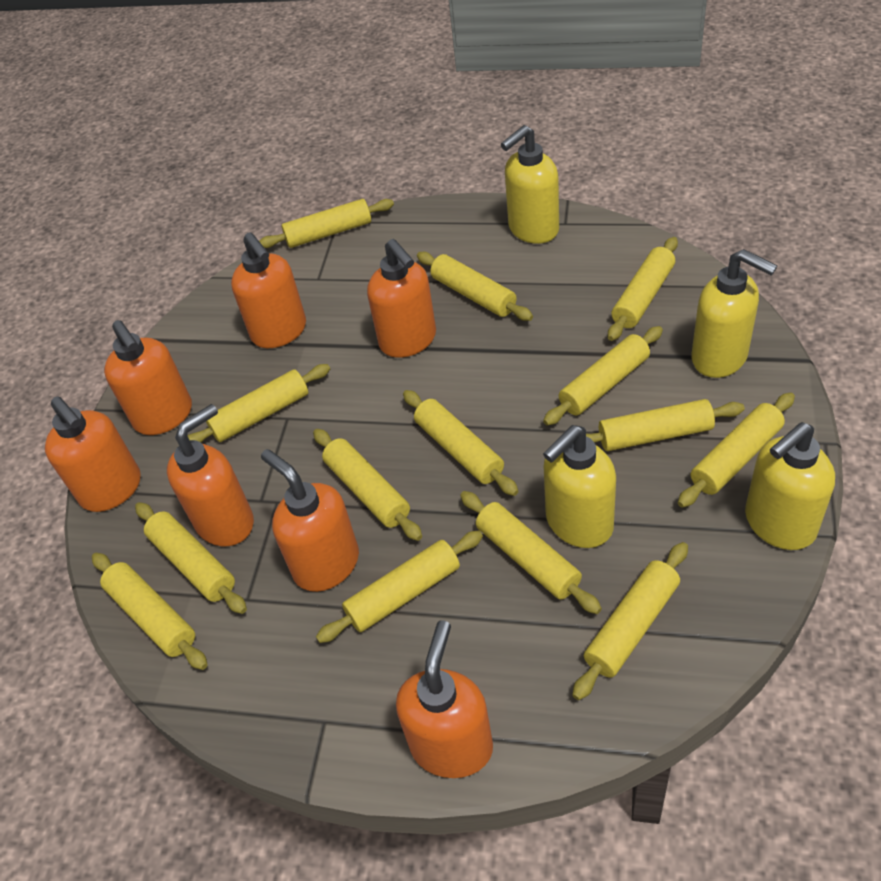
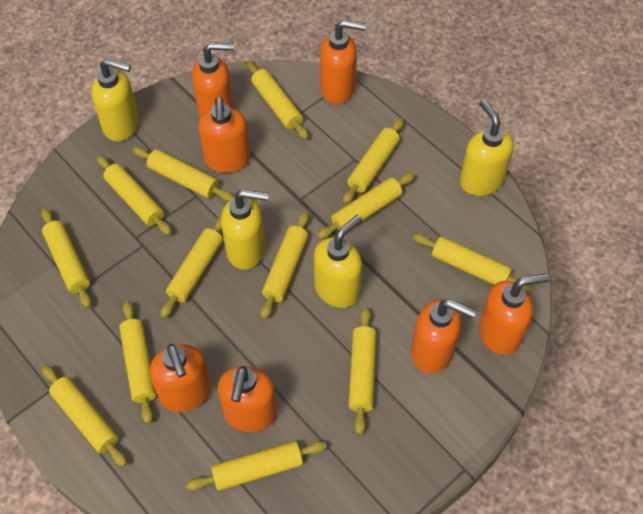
yellow rolling pin: [92,553,208,670] [135,502,247,614] [187,364,330,442] [259,199,394,248] [313,429,422,541] [316,531,483,643] [403,390,518,496] [417,252,533,321] [460,491,602,614] [543,326,663,425] [572,542,688,700] [586,399,745,451] [608,237,678,341] [678,392,795,508] = 14 -> [41,208,92,308] [42,365,127,467] [97,156,172,235] [119,301,156,424] [133,147,234,201] [160,217,223,318] [186,441,327,491] [247,61,308,139] [261,211,309,319] [317,172,415,239] [342,118,404,204] [349,307,376,435] [413,234,532,292] = 13

